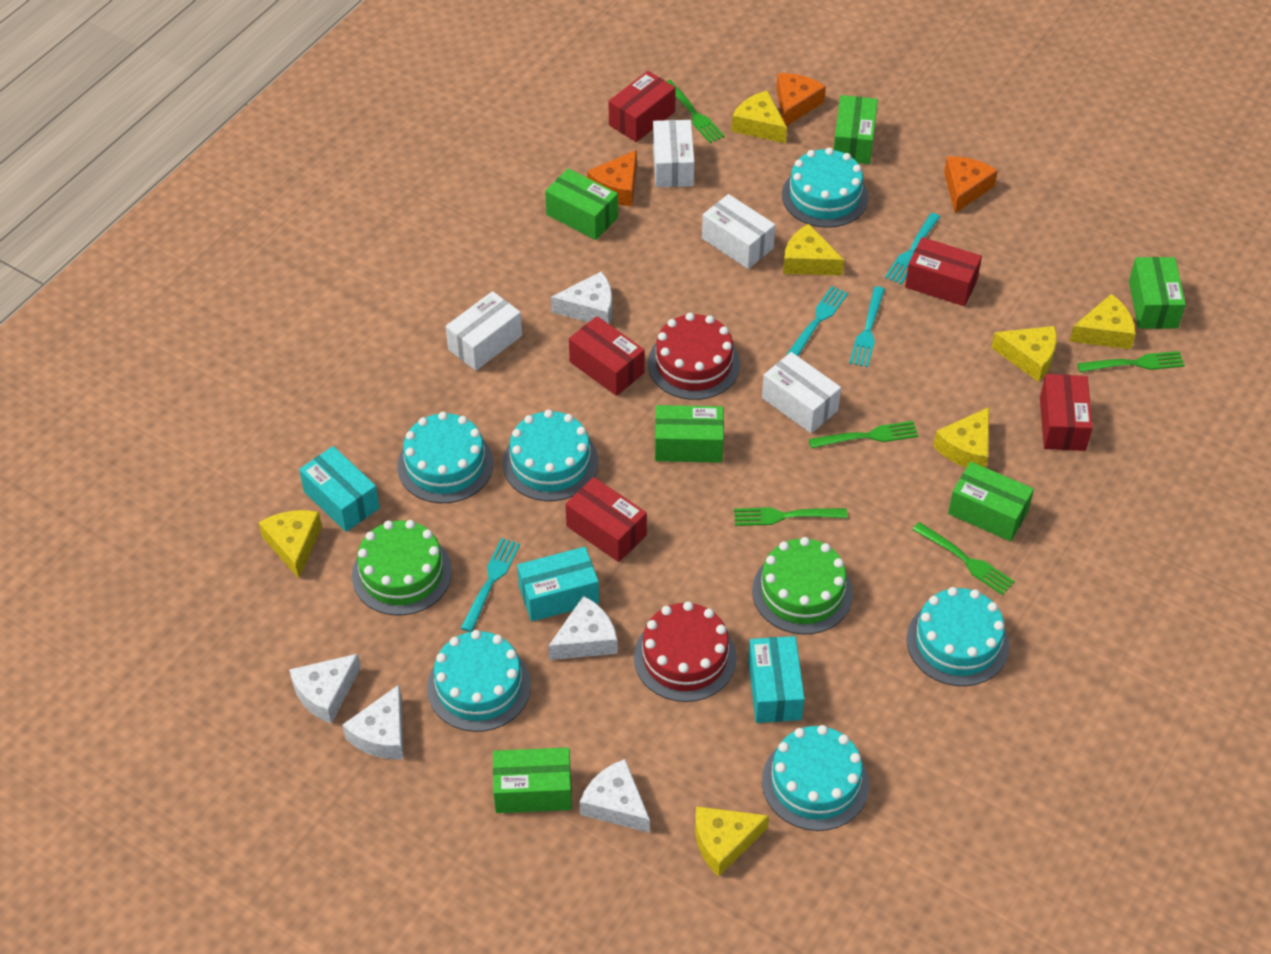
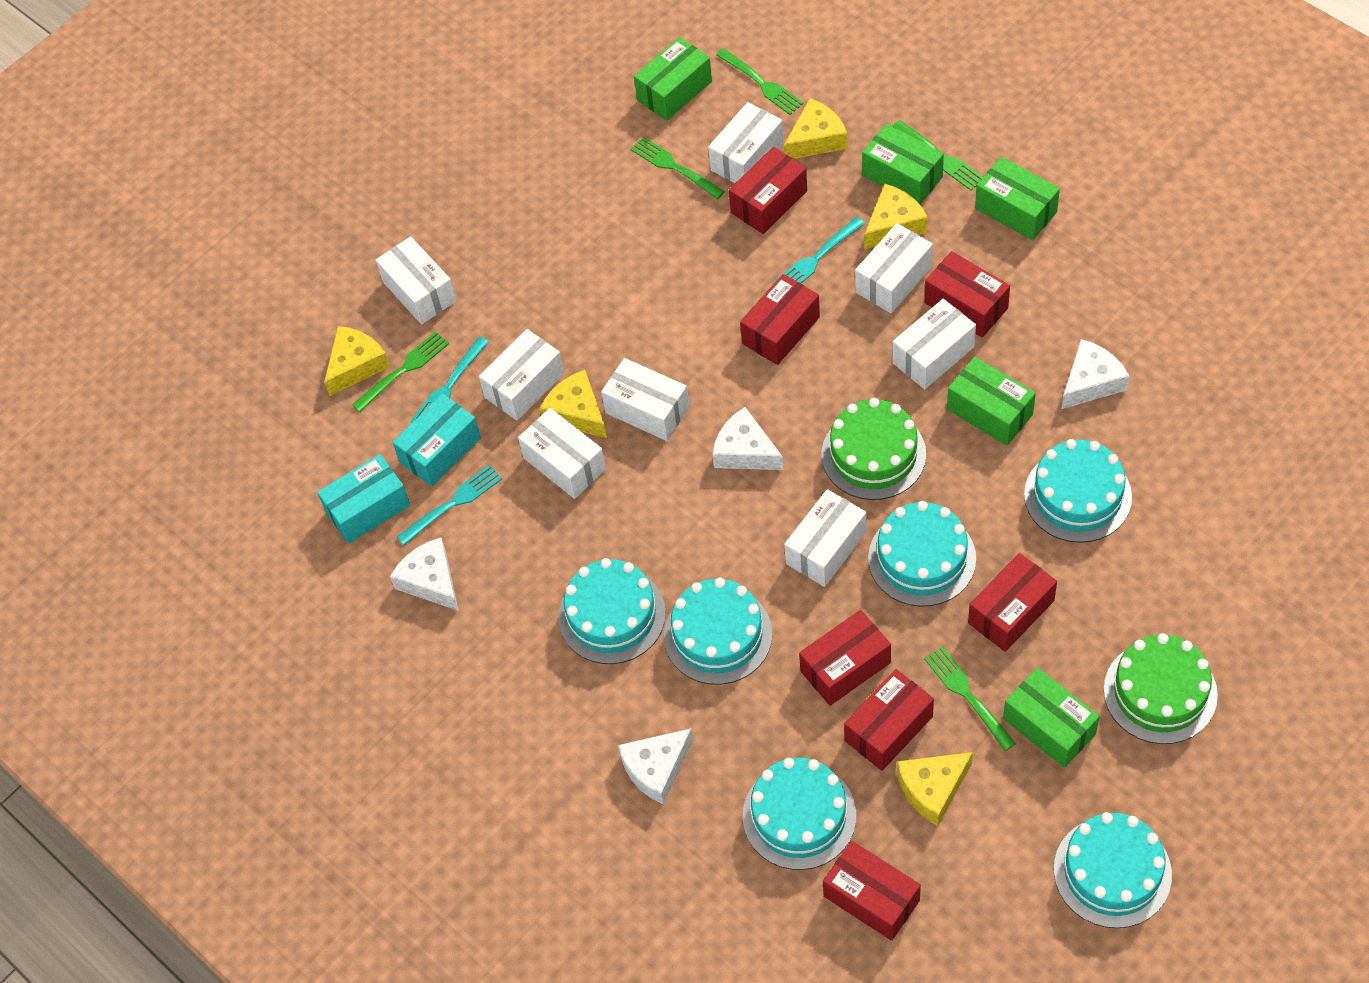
green box: [493,747,572,813] [545,168,618,240] [655,405,724,463] [833,95,878,164] [948,462,1034,541] [1129,257,1186,329] = 6 -> [634,37,712,121] [862,124,944,204] [947,357,1036,446] [975,157,1060,240] [1003,668,1100,768] = 5
orange cheese: [587,150,637,206] [776,73,826,126] [944,157,998,213] = 3 -> none = 0
red box: [565,477,647,562] [569,316,645,396] [609,71,676,142] [905,237,982,306] [1040,374,1093,451] = 5 -> [729,147,807,234] [740,274,820,365] [799,610,891,706] [823,841,921,941] [844,669,934,771] [925,251,1010,338] [968,553,1057,652] = 7
red cake: [634,601,737,702] [648,313,740,400] = 2 -> none = 0
turquoise box: [299,446,380,532] [517,547,599,621] [748,636,805,723] = 3 -> [317,454,411,544] [392,394,481,487] = 2
turquoise fork: [461,538,520,632] [786,286,848,356] [849,286,885,367] [885,213,940,285] = 4 -> [397,465,502,545] [411,337,489,422] [773,217,865,283] = 3
white box: [446,291,522,371] [653,120,694,187] [702,194,775,269] [762,352,841,433] = 4 -> [376,236,457,324] [479,329,564,421] [518,408,606,499] [601,358,689,441] [708,102,784,183] [784,489,867,587] [855,223,933,313] [892,298,976,389] = 8
white cheese: [289,654,361,724] [342,685,404,759] [548,596,618,660] [551,271,612,325] [580,759,650,833] = 5 -> [390,538,459,611] [618,728,693,805] [712,407,784,470] [1062,339,1129,409] = 4
yellow cheese: [258,510,322,579] [695,806,769,877] [731,90,787,143] [783,224,844,276] [934,407,989,468] [991,326,1057,382] [1069,294,1136,349] = 7 -> [324,326,390,396] [539,370,607,438] [784,98,848,159] [864,184,928,249] [897,752,973,826] = 5

